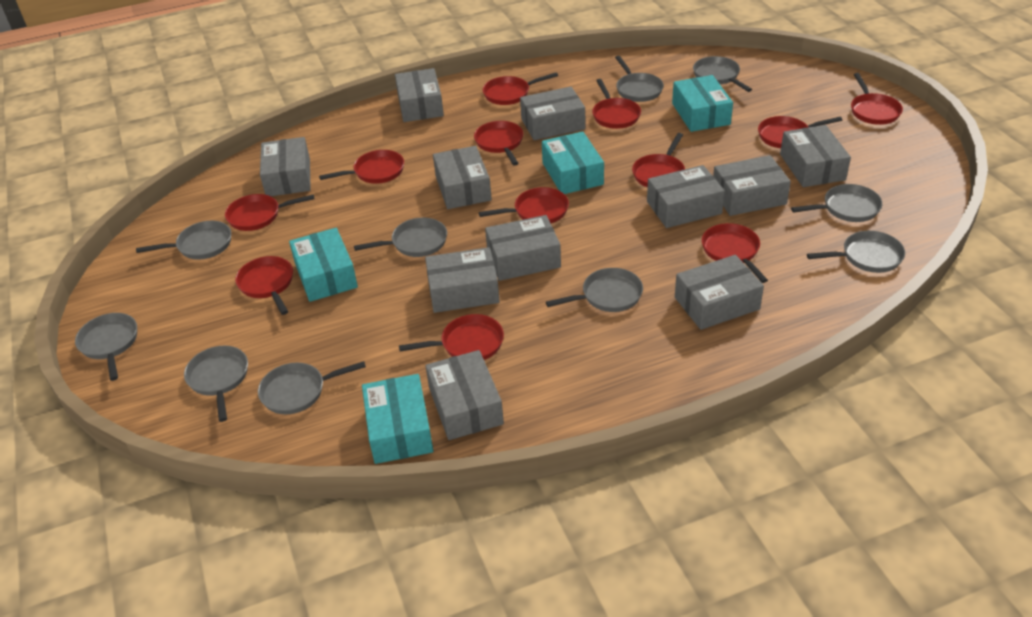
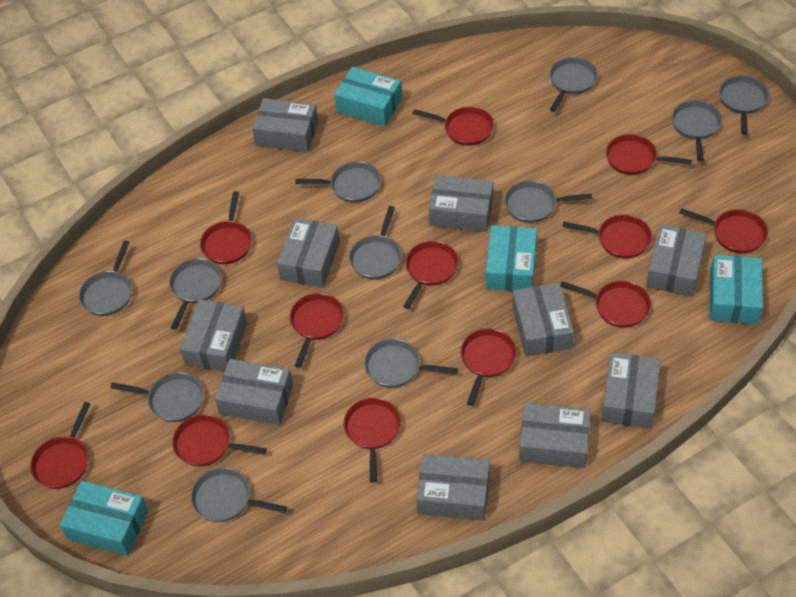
grey box: [260,137,311,196] [395,68,444,122] [425,247,500,313] [425,350,504,440] [433,146,492,209] [485,215,561,281] [520,87,585,140] [647,165,725,228] [675,255,764,330] [713,155,791,216] [780,125,851,187] = 11 -> [180,299,247,372] [215,359,293,425] [252,98,318,152] [277,218,340,288] [416,454,490,521] [429,175,493,232] [512,283,574,356] [519,403,591,468] [601,352,660,429] [646,224,707,297] = 10
grey pan: [75,313,137,381] [136,221,231,260] [184,346,248,422] [258,361,366,414] [354,218,447,257] [546,268,643,312] [615,56,664,102] [693,56,752,92] [791,184,883,222] [807,231,905,273] = 10 -> [79,241,132,316] [110,372,204,422] [169,258,222,329] [191,468,287,522] [295,162,381,203] [349,206,402,279] [364,339,458,388] [504,181,592,223] [549,57,598,112] [671,100,722,161] [719,76,769,135] = 11

